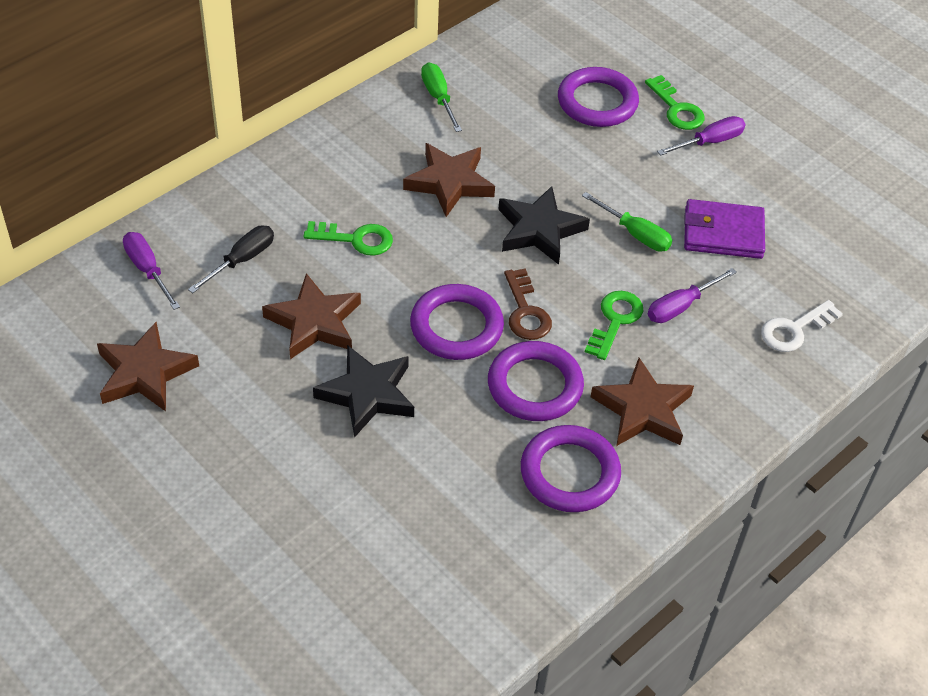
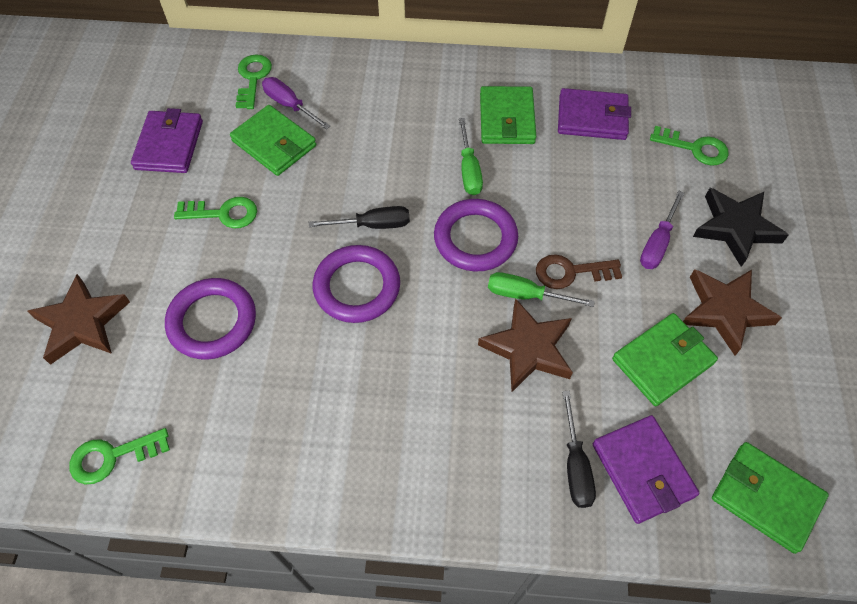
black screwdriver: [188,226,274,293] = 1 -> [309,206,410,229] [562,391,596,508] = 2
black star: [313,345,414,438] [498,186,590,265] = 2 -> [693,188,788,267] = 1
brown star: [97,322,199,411] [262,273,361,359] [403,143,495,217] [591,358,694,446] = 4 -> [27,274,130,365] [478,298,573,392] [683,269,782,356] = 3
green key: [303,221,393,256] [585,291,643,360] [645,75,705,130] = 3 -> [69,428,170,484] [174,197,257,228] [236,55,272,109] [650,126,729,166] = 4
green wallet: none = 0 -> [230,105,316,176] [480,86,536,144] [612,313,718,406] [712,442,829,554] = 4
purple ring: [410,284,504,360] [488,341,584,421] [521,425,621,512] [558,67,639,127] = 4 -> [165,278,256,360] [313,245,400,323] [434,199,518,271] = 3
purple screwdriver: [123,232,180,310] [648,268,737,323] [657,116,746,156] = 3 -> [262,77,330,129] [640,191,684,269] = 2
purple wallet: [684,199,765,259] = 1 -> [131,108,203,173] [558,88,631,140] [593,415,699,524] = 3
white key: [761,300,843,352] = 1 -> none = 0

